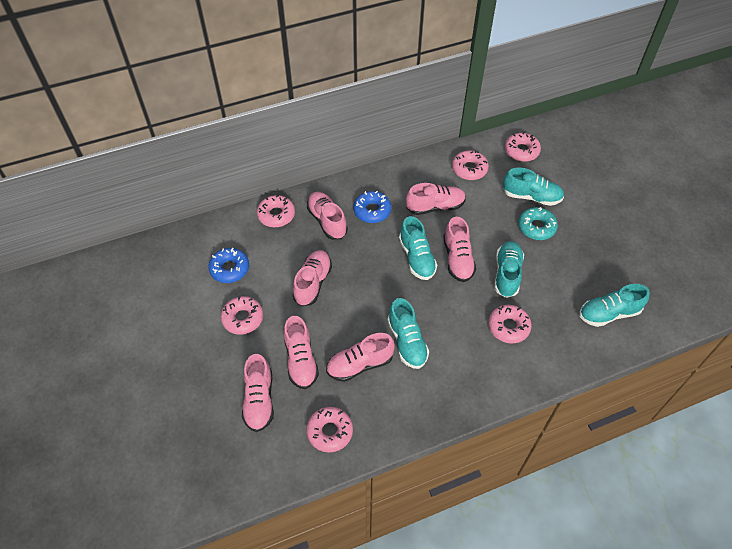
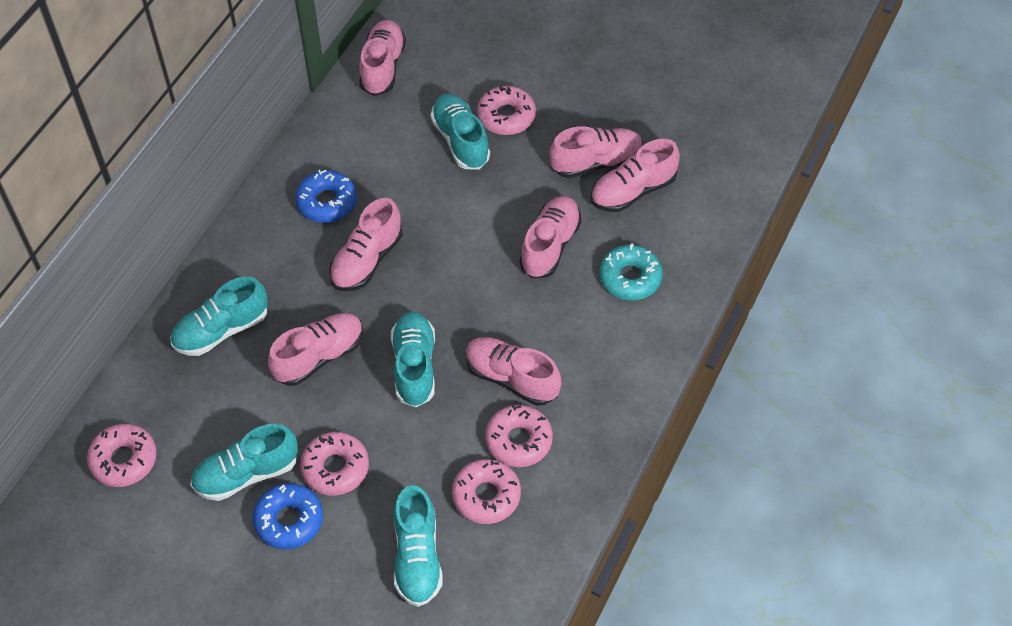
pink donut: [221,296,263,335] [257,195,295,227] [306,407,353,452] [452,150,489,180] [488,305,531,344] [505,132,541,162] = 6 -> [87,424,157,487] [300,432,369,495] [452,459,521,524] [477,85,536,135] [485,405,553,467] = 5

